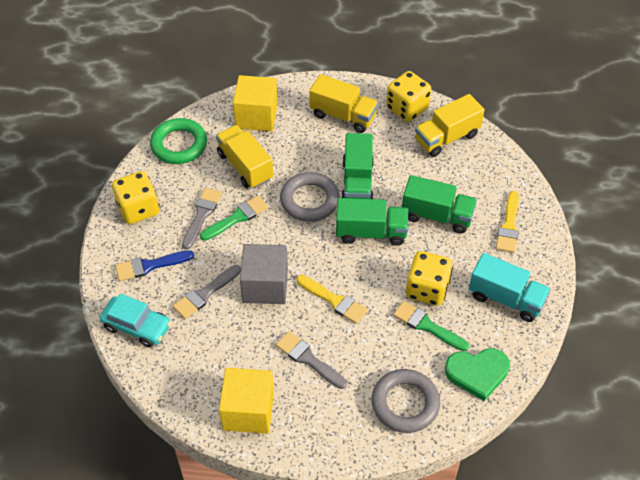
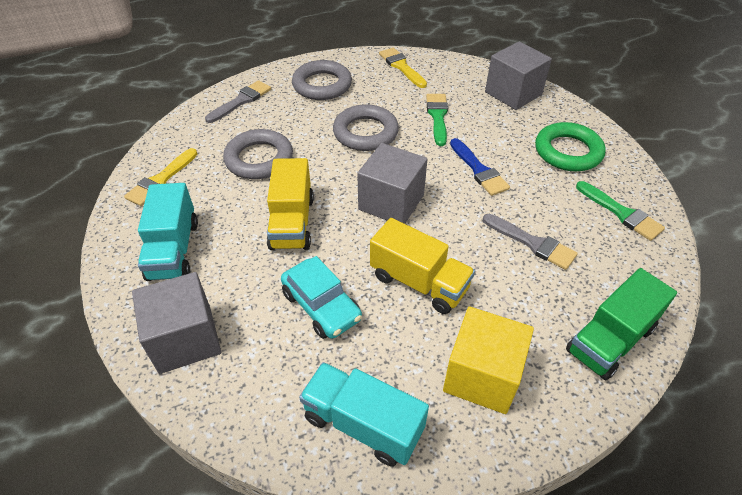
green heart: [445,348,510,401] = 1 -> none = 0
green truck: [336,198,408,246] [341,133,374,199] [402,175,477,233] = 3 -> [566,268,677,380] = 1
grey brush: [173,265,241,319] [182,188,222,250] [276,331,347,389] = 3 -> [205,80,271,123] [483,214,578,270] = 2
grey cube: [240,244,288,304] = 1 -> [132,272,221,374] [357,143,428,224] [485,41,552,110] = 3
grey ring: [280,172,340,222] [372,369,440,433] = 2 -> [223,129,293,179] [292,60,352,100] [333,104,399,151] = 3
turquoise truck: [469,253,551,322] = 1 -> [138,183,198,281] [299,362,429,467] = 2
yellow cube: [219,368,274,434] [233,75,278,131] = 2 -> [443,306,534,414] = 1
yellow dice: [112,171,159,224] [386,71,431,122] [406,251,453,306] = 3 -> none = 0
yellow truck: [216,125,273,189] [309,74,379,133] [415,94,485,157] = 3 -> [267,158,314,250] [370,218,475,314] = 2

